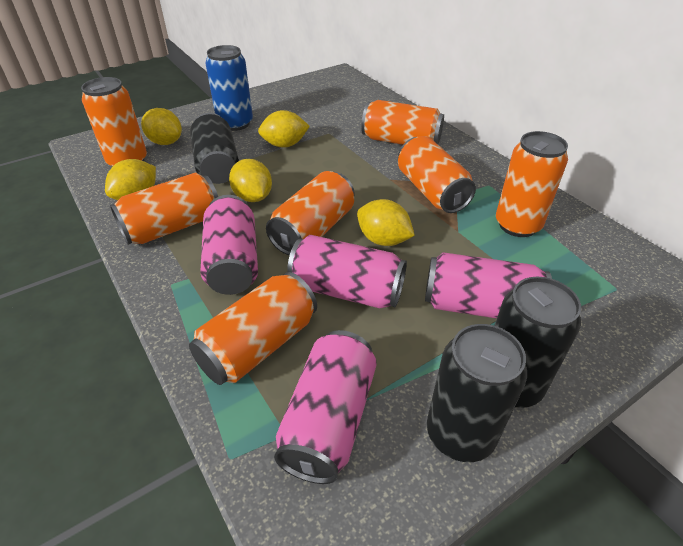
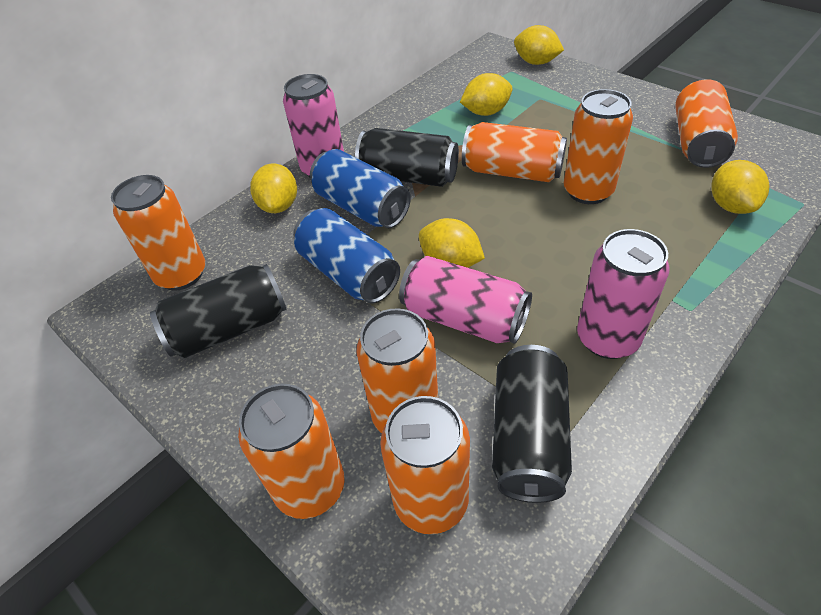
blue can: [205,45,253,131] = 1 -> [293,208,400,304] [310,149,411,228] = 2
pink can: [200,195,258,295] [274,330,377,484] [287,235,407,308] [425,252,552,319] = 4 -> [283,74,344,178] [399,256,532,344] [577,229,670,359] = 3

